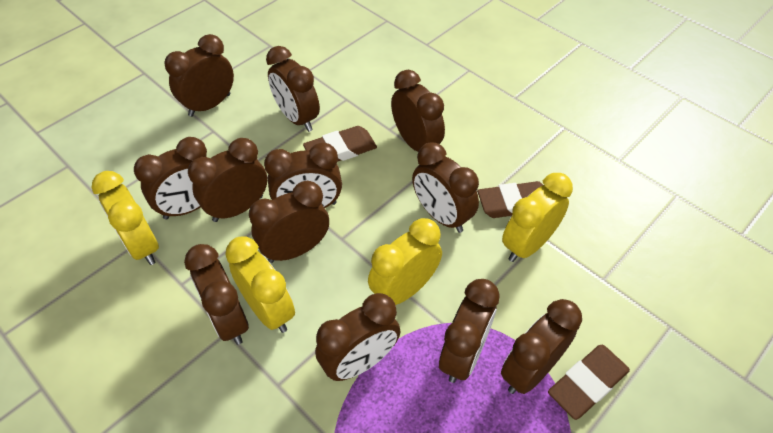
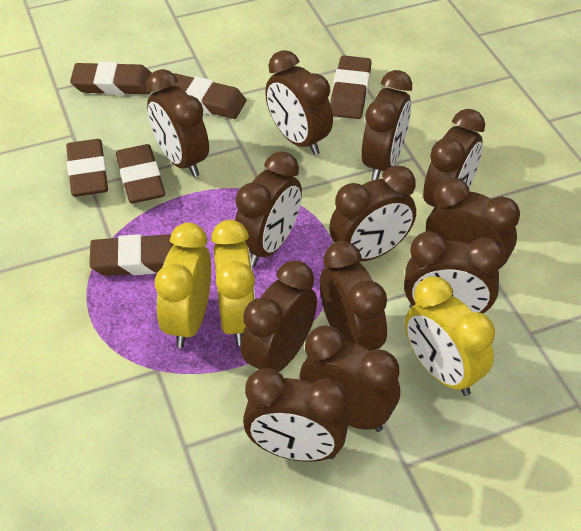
brown eraser: [303,126,377,162] [477,181,543,218] [548,345,630,420] = 3 -> [66,139,108,197] [70,62,152,95] [89,234,174,276] [116,144,165,203] [171,73,246,119] [330,55,371,119] = 6
yellow clock: [92,171,159,265] [225,237,295,333] [368,218,442,305] [502,173,573,262] = 4 -> [155,223,211,348] [211,220,255,345] [405,276,495,396] = 3

